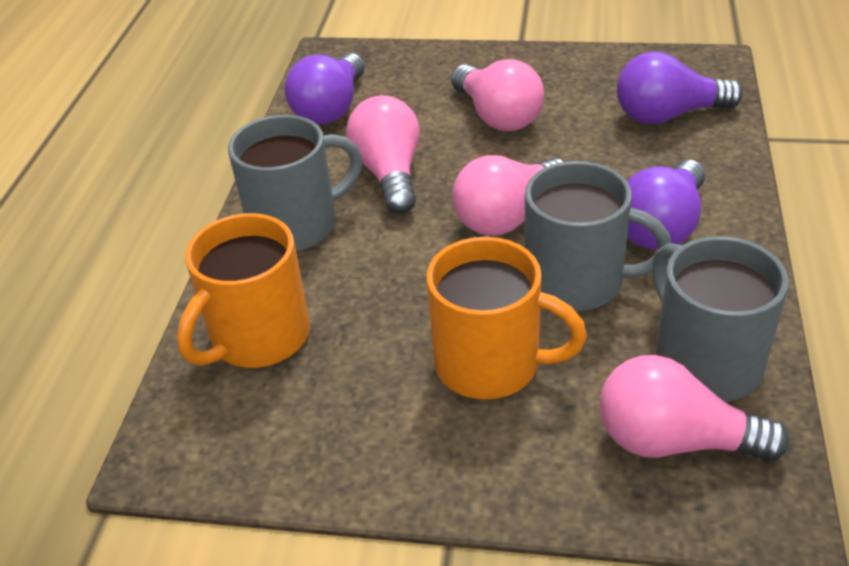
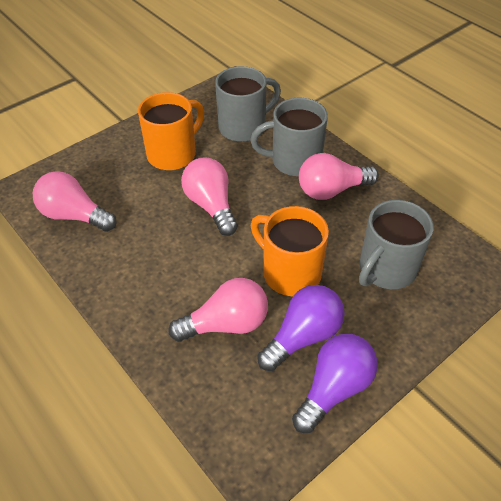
purple light bulb: [285,53,365,124] [617,52,743,124] [627,160,705,250] = 3 -> [257,285,345,371] [292,334,378,433] = 2

